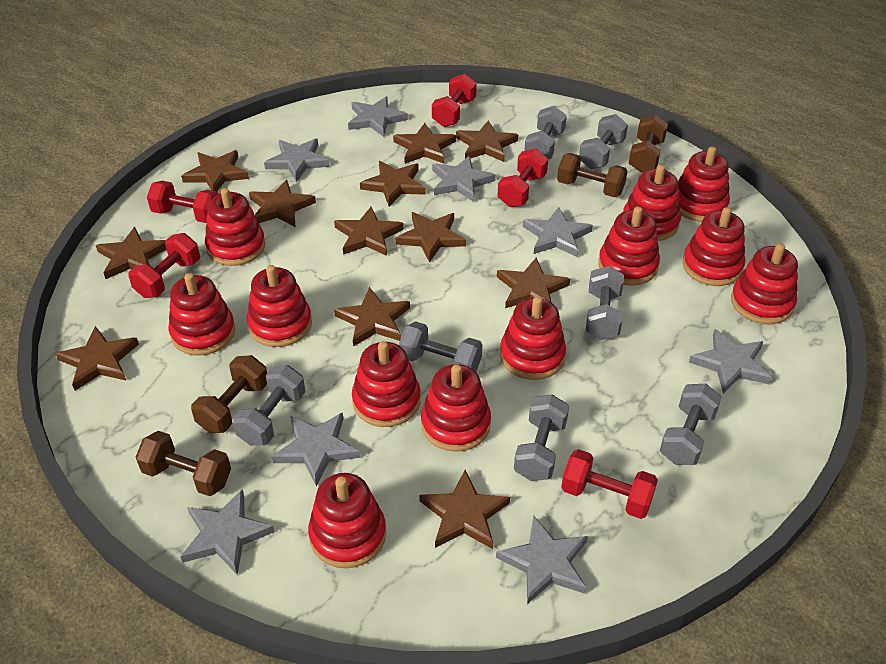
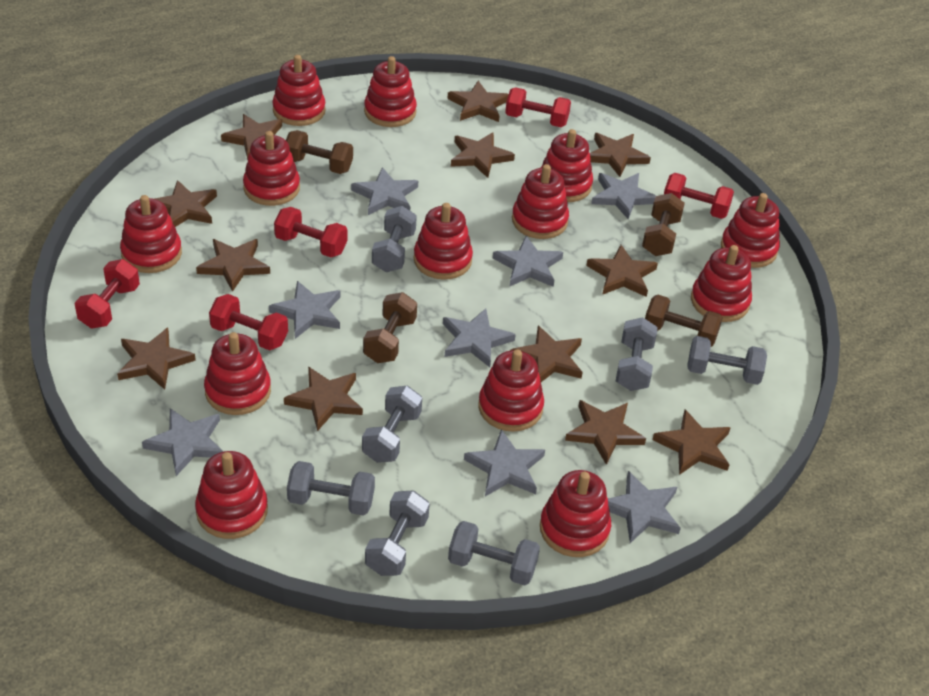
red stacking toy: [168,273,235,356] [205,188,265,266] [247,265,312,347] [308,473,386,568] [352,341,421,427] [421,364,491,452] [500,296,566,380] [598,207,660,286] [623,165,681,241] [678,147,730,222] [682,207,745,286] [731,243,798,324] = 12 -> [120,195,182,273] [195,451,268,539] [204,332,271,415] [243,131,300,206] [272,55,326,126] [364,56,417,127] [414,203,473,280] [478,349,544,432] [512,164,569,239] [540,470,611,557] [541,129,593,202] [691,245,752,322] [721,193,780,268] = 13

